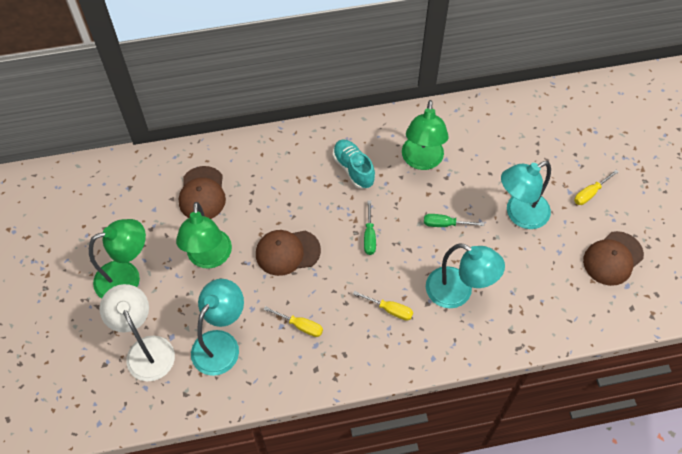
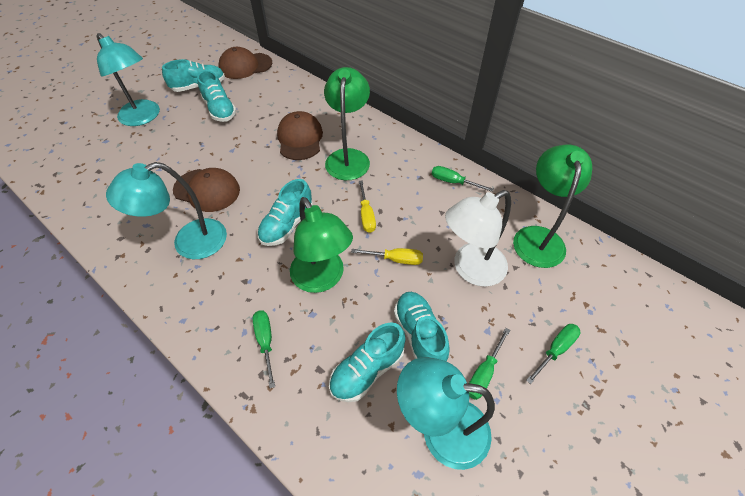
green screwdriver: [364,201,376,255] [424,214,484,227] = 2 -> [252,310,275,388] [432,166,493,192] [469,328,510,400] [526,324,581,384] = 4
turquoise shoe: [333,140,375,189] = 1 -> [162,59,225,92] [197,70,237,122] [257,179,313,246] [329,323,406,402] [394,292,450,361] = 5
yellow screwdriver: [263,306,323,337] [353,291,413,321] [574,170,618,205] = 3 -> [351,248,423,265] [359,180,376,233] = 2

